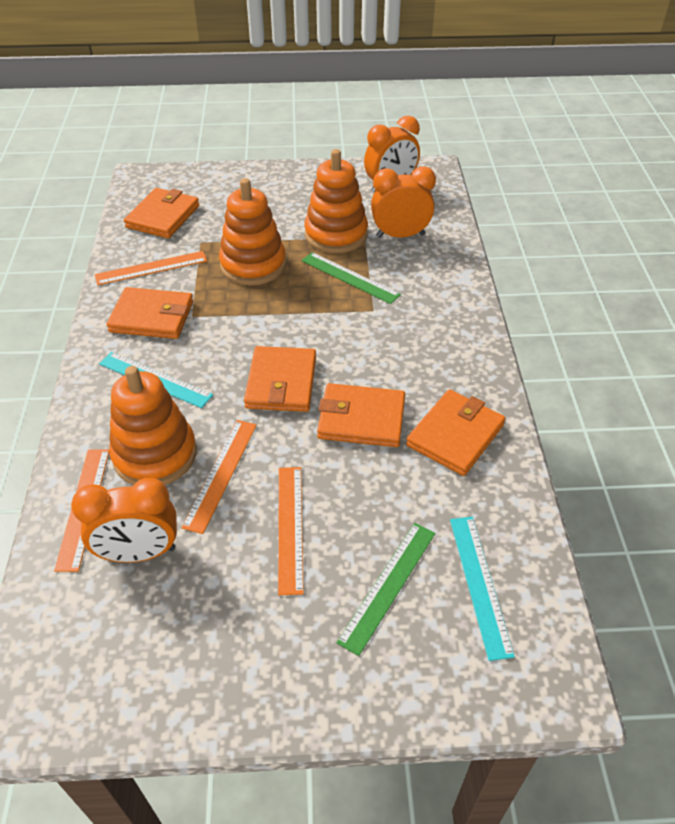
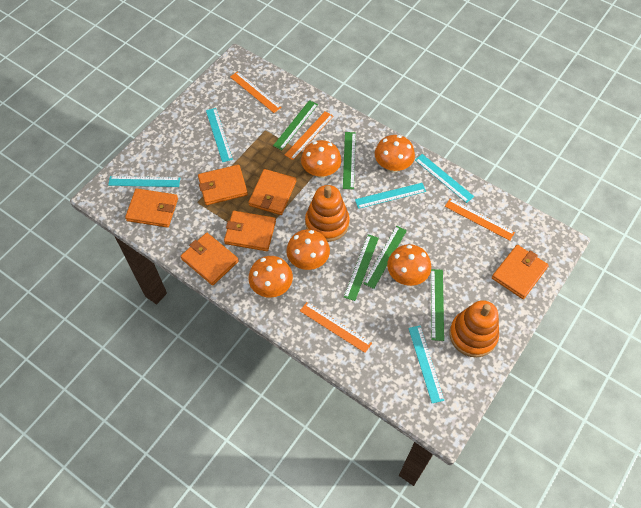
green ruler: [301,252,401,304] [336,523,435,656] = 2 -> [273,100,318,150] [343,132,356,189] [344,234,379,301] [363,226,407,289] [431,269,444,341] = 5
orange clock: [71,478,177,563] [364,116,420,193] [371,166,436,238] = 3 -> none = 0
orange mushroom: none = 0 -> [248,256,293,298] [286,229,330,270] [301,140,342,178] [375,135,415,173] [387,244,431,286] = 5
orange stacking toy: [109,366,197,485] [219,178,286,285] [304,149,368,253] = 3 -> [305,185,350,242] [449,300,499,357] = 2
orange wallet: [107,287,193,339] [124,188,199,238] [244,346,316,412] [317,383,405,447] [406,389,506,476] = 5 -> [125,189,178,228] [181,233,239,286] [198,165,248,205] [224,211,276,251] [248,169,296,215] [492,245,549,299] = 6
turquoise ruler: [99,352,213,408] [450,517,515,661] = 2 -> [108,176,180,187] [206,108,233,162] [355,183,426,209] [408,326,444,403] [415,154,474,203] = 5

